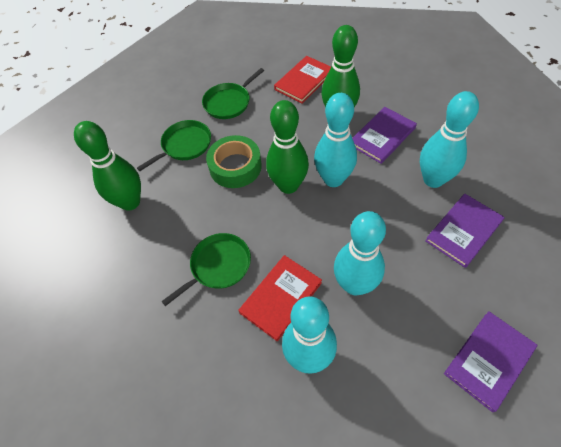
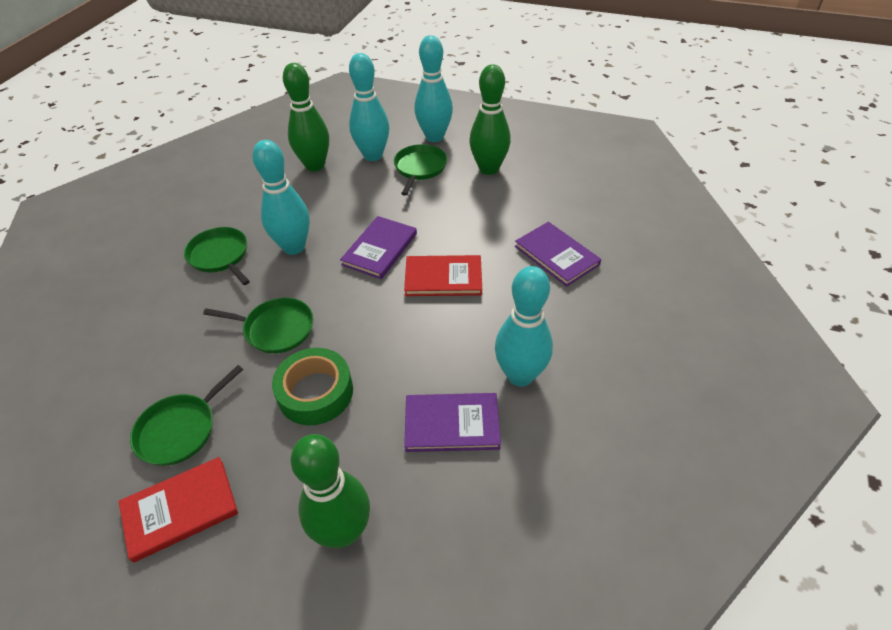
green pan: [137,120,211,171] [161,233,251,306] [202,68,264,119] = 3 -> [130,365,243,466] [184,227,250,285] [203,297,313,354] [394,144,447,196] = 4

